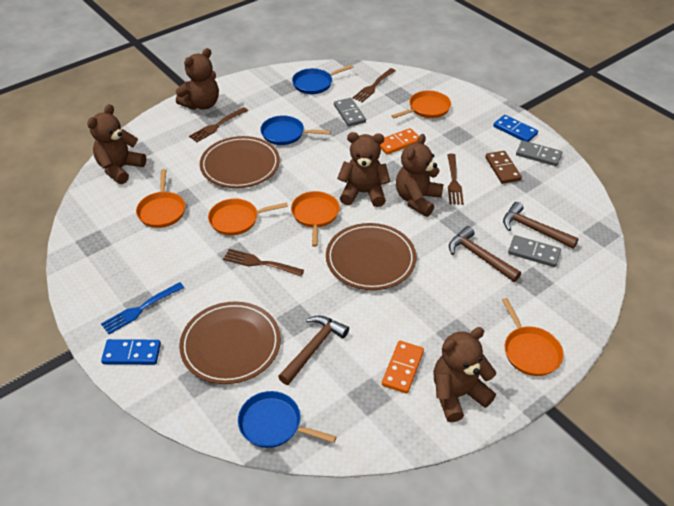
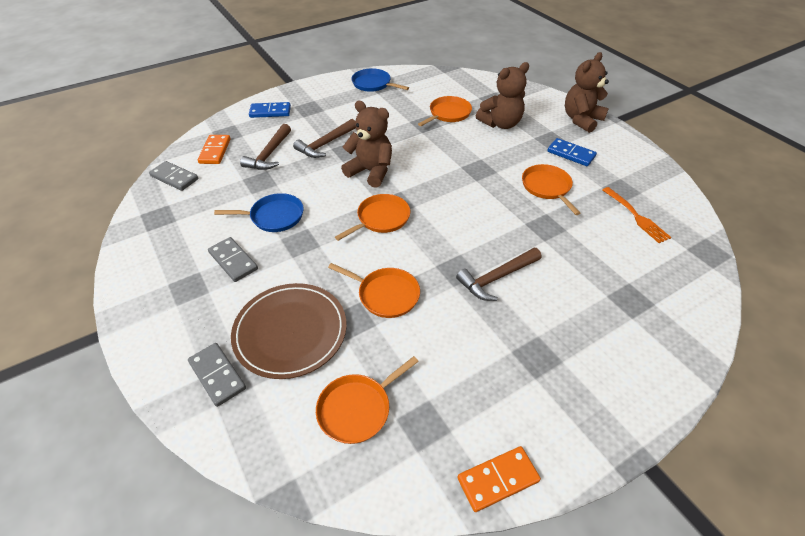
blue fork: [101,282,184,334] = 1 -> none = 0
blue pan: [238,391,336,448] [260,115,331,145] [292,65,353,94] = 3 -> [214,193,304,232] [351,68,409,92] = 2
brown domino: [485,151,522,184] = 1 -> none = 0
brown fork: [189,107,248,142] [223,249,304,276] [352,68,396,102] [447,154,464,205] = 4 -> none = 0
brown plate: [179,301,281,384] [200,136,280,188] [326,223,416,290] = 3 -> [231,283,347,379] = 1
brown teddy bear: [87,104,146,184] [176,48,219,110] [337,132,390,207] [396,134,443,217] [433,327,496,422] = 5 -> [341,101,392,188] [476,62,529,129] [565,52,609,133] = 3
orange fork: none = 0 -> [602,187,671,243] = 1

